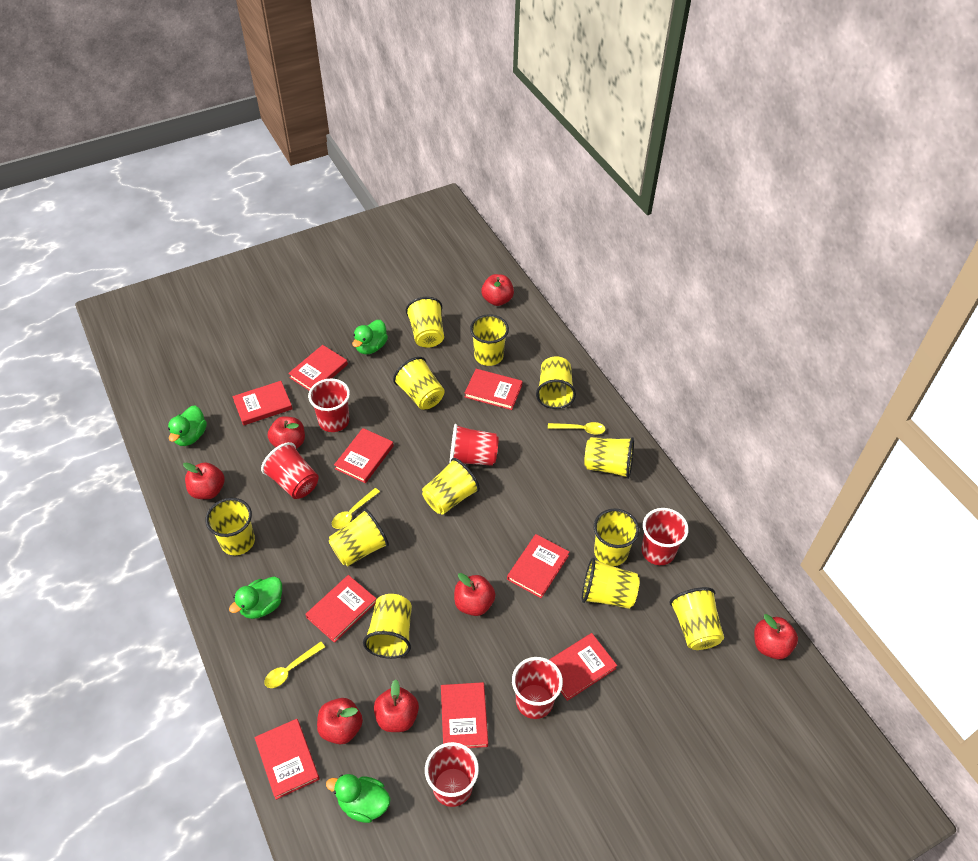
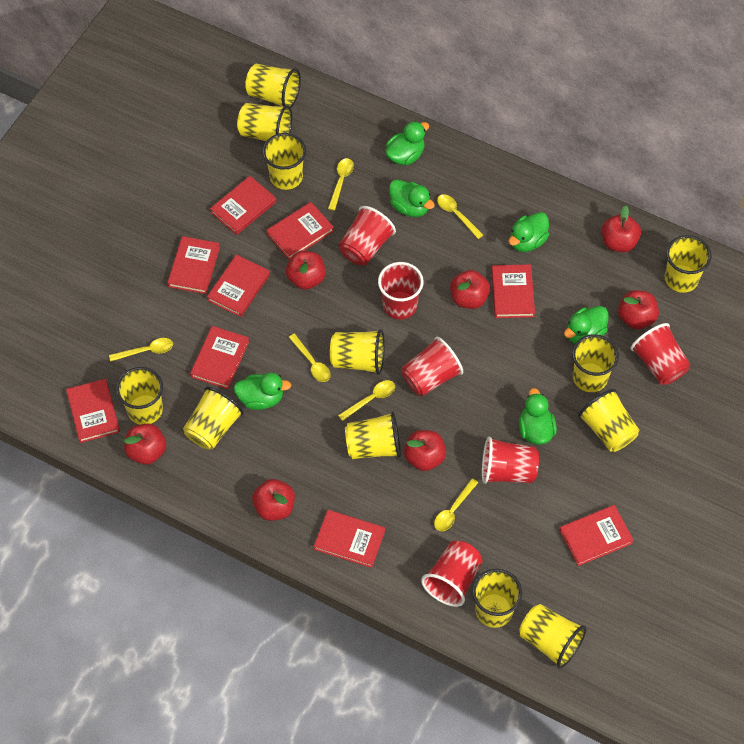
green duck: [168,406,207,446] [229,577,282,619] [326,774,391,823] [352,320,388,354] = 4 -> [234,373,291,410] [385,121,429,165] [389,179,435,217] [509,212,549,252] [519,388,557,445] [564,306,609,344] = 6
yellow spoon: [264,642,325,688] [332,488,380,529] [548,422,606,435] = 3 -> [109,338,173,362] [288,333,331,382] [328,158,354,211] [338,380,395,421] [434,478,478,531] [437,194,483,239] = 6

